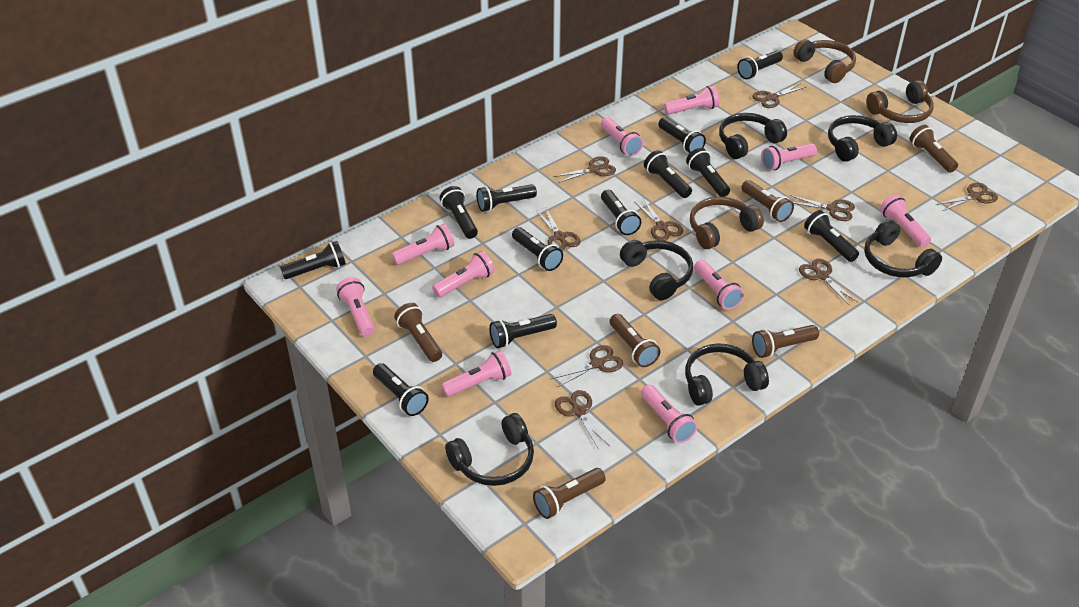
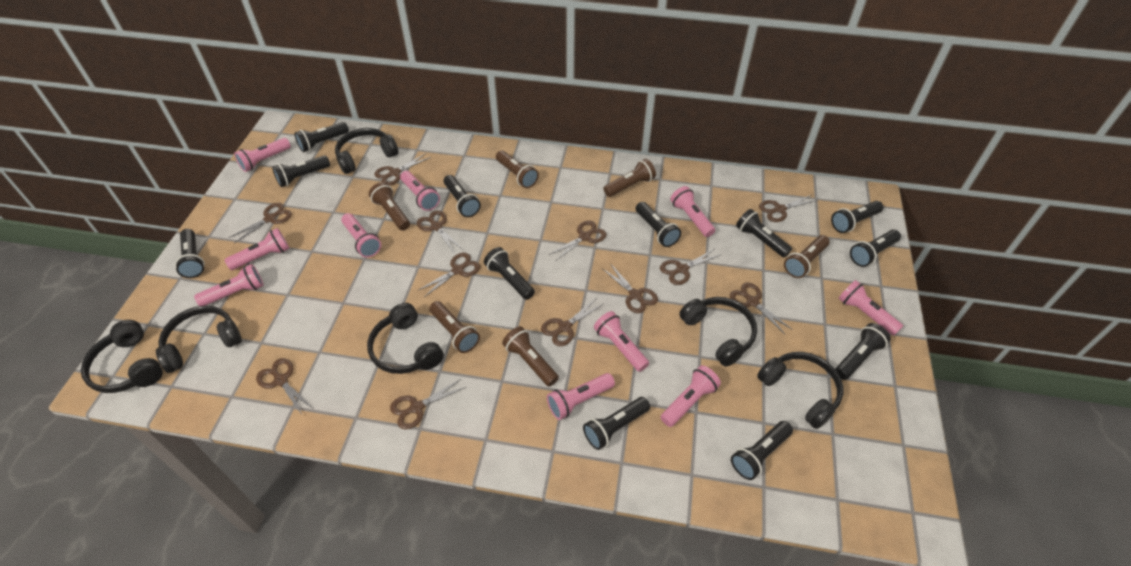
brown headphones: [690,197,764,249] [793,39,856,83] [866,80,934,123] = 3 -> none = 0
brown scissors: [536,207,580,251] [552,345,623,388] [553,156,616,183] [555,390,610,449] [635,198,683,241] [752,83,806,108] [790,195,855,221] [799,259,858,306] [936,183,998,211] = 9 -> [228,203,292,243] [256,358,312,414] [374,153,431,186] [390,379,466,429] [417,210,463,253] [419,253,481,297] [541,299,603,346] [549,220,606,260] [603,263,658,313] [660,249,720,285] [730,282,793,334] [759,195,818,222] = 12

